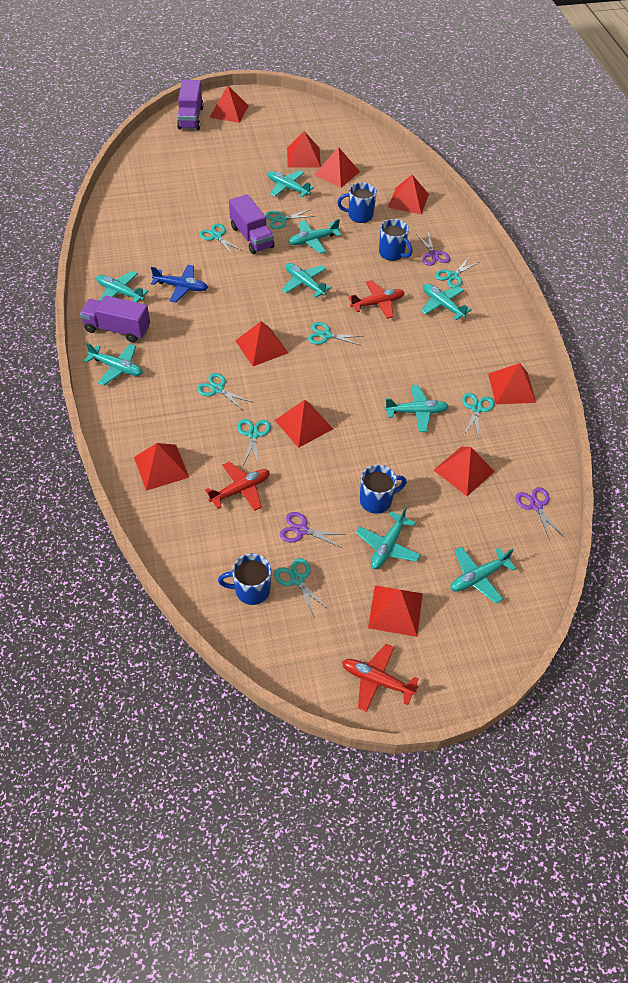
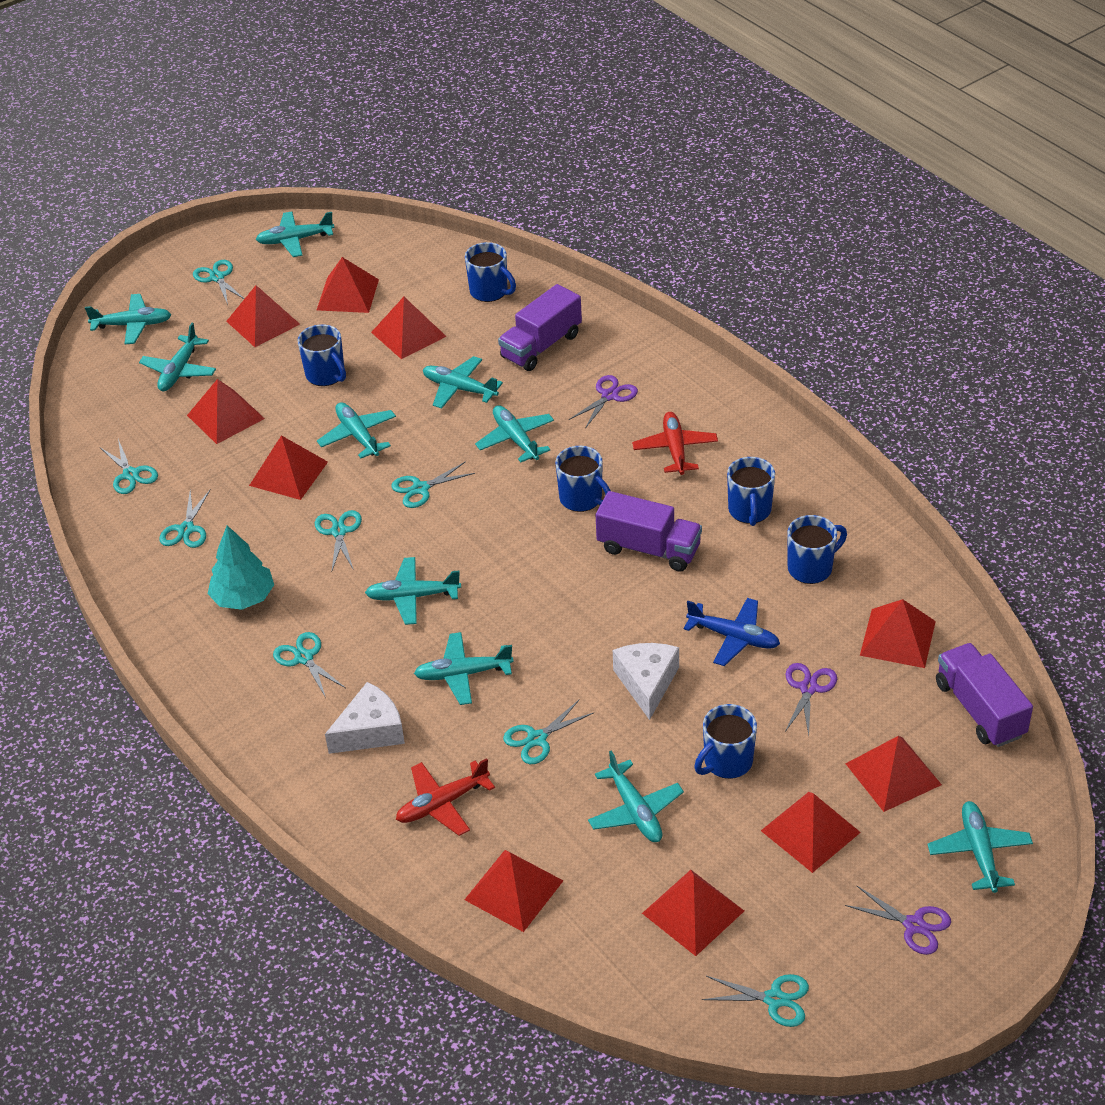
blue mug: [218,553,272,605] [337,182,377,223] [360,465,407,514] [379,219,412,261] = 4 -> [298,324,346,386] [465,242,516,302] [555,446,611,512] [694,704,757,779] [727,457,775,526] [788,515,847,584] = 6
red plane: [205,462,270,511] [342,644,419,712] [349,280,405,319] = 3 -> [396,758,495,836] [632,412,718,475] = 2
turquoise plane: [84,343,143,385] [96,271,148,302] [268,170,314,197] [282,263,332,298] [289,219,342,254] [356,507,420,569] [385,385,449,432] [421,284,471,320] [451,547,516,604] = 9 -> [85,294,171,344] [139,323,216,391] [256,211,335,257] [317,402,396,458] [365,557,461,625] [414,632,514,705] [423,356,503,409] [475,405,554,462] [588,751,684,842] [927,801,1033,893] = 10
turquoise tree: none = 0 -> [208,525,274,610] = 1
white cheese: none = 0 -> [325,682,405,754] [613,643,679,720] = 2

